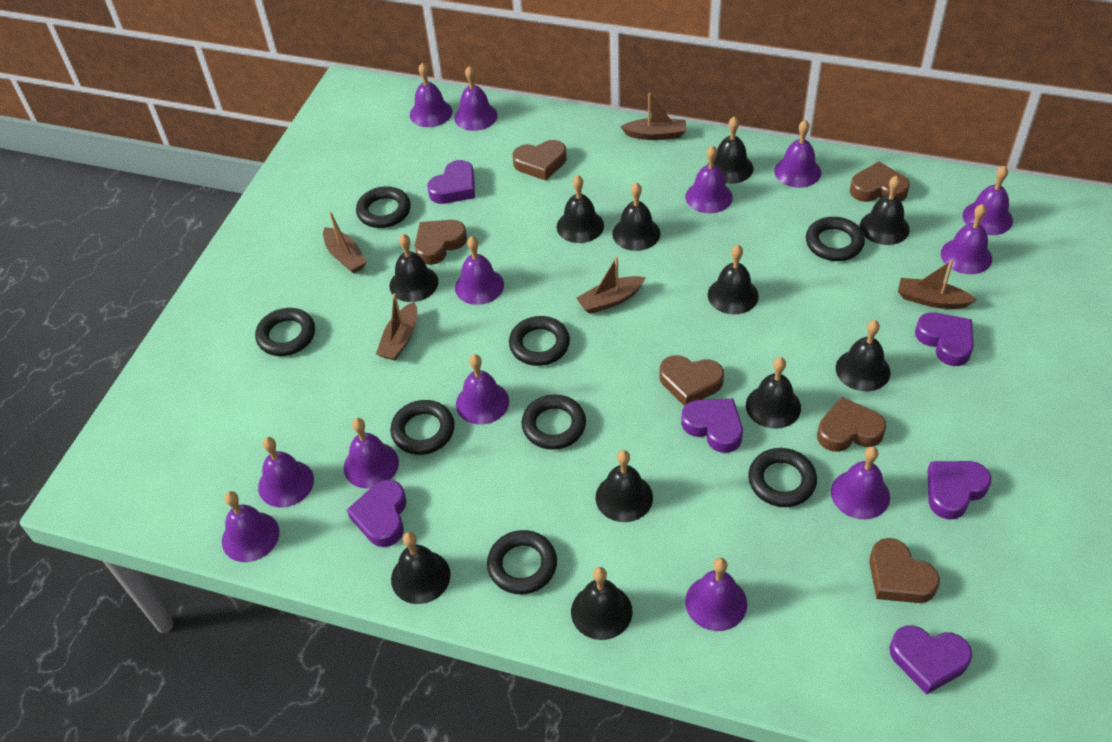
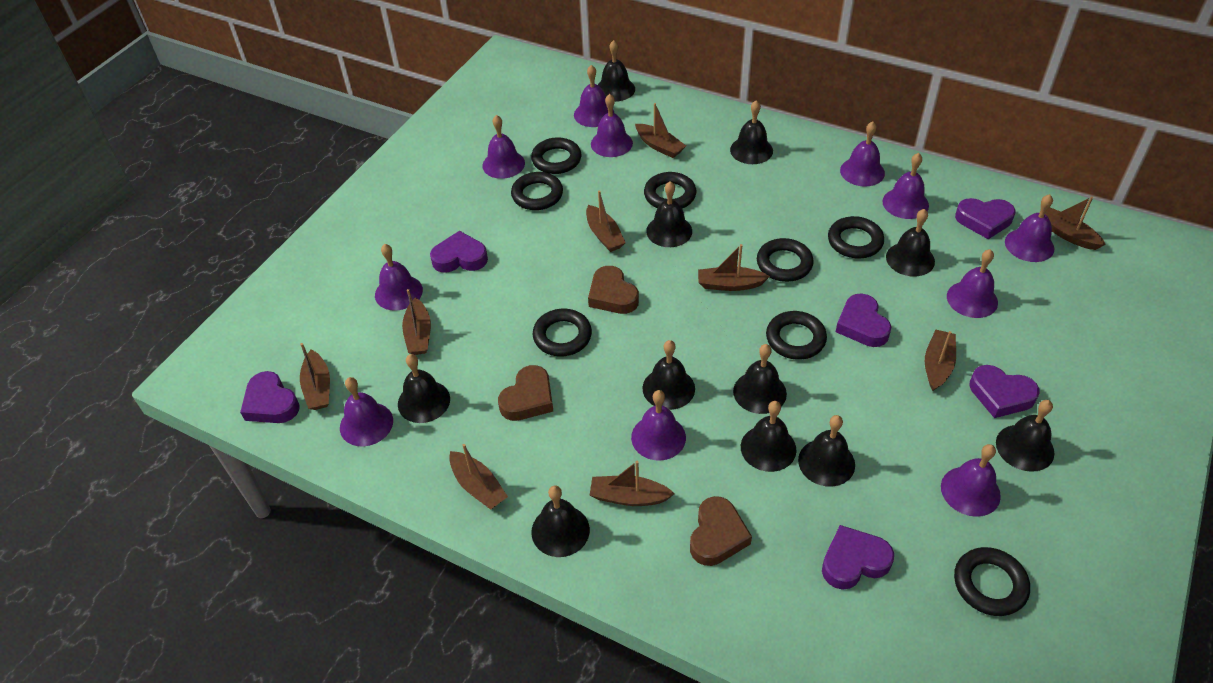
brown boat: [323,212,367,273] [376,293,417,361] [577,257,646,314] [620,93,686,140] [898,260,976,309] = 5 -> [300,343,330,410] [402,289,431,355] [449,444,508,510] [586,190,626,252] [590,461,675,506] [635,103,686,158] [698,244,770,291] [925,330,956,391] [1045,197,1106,250] = 9
brown heart: [415,220,467,265] [513,140,567,181] [659,355,724,406] [817,397,886,452] [850,162,910,202] [869,538,940,603] = 6 -> [498,365,554,421] [588,266,639,314] [690,496,752,566] = 3
purple bell: [222,491,280,562] [258,437,314,507] [344,418,399,489] [410,63,453,127] [454,66,498,131] [455,236,504,305] [456,354,509,425] [685,145,733,213] [685,558,747,631] [774,120,821,188] [831,446,890,519] [941,204,992,274] [963,166,1013,235] = 13 -> [340,377,393,446] [375,244,423,311] [482,115,525,179] [574,65,614,127] [591,94,633,157] [631,390,686,461] [840,121,885,187] [883,153,929,219] [941,444,1001,517] [947,249,998,318] [1005,194,1054,262] = 11

